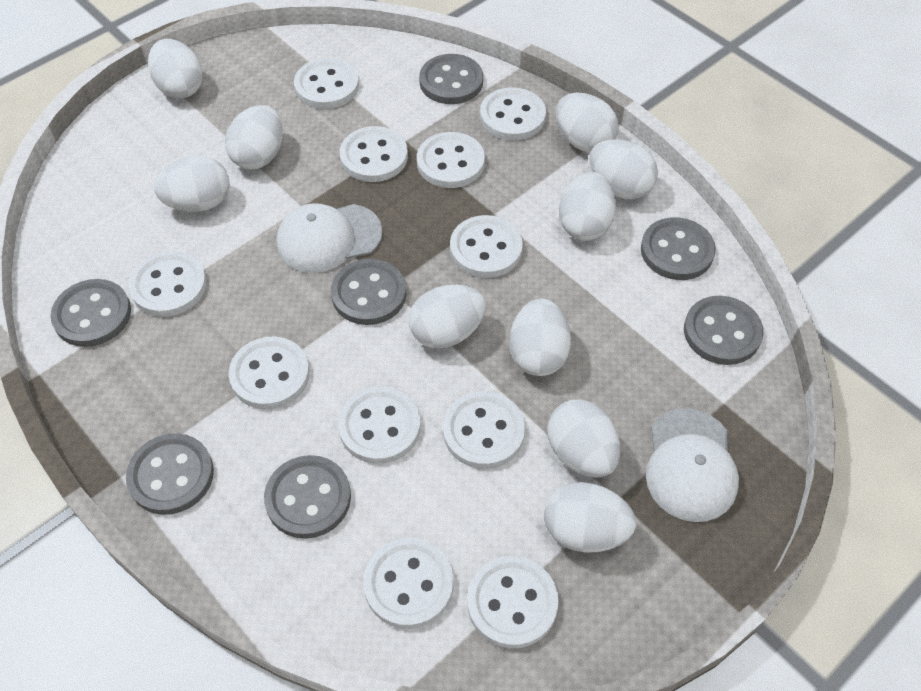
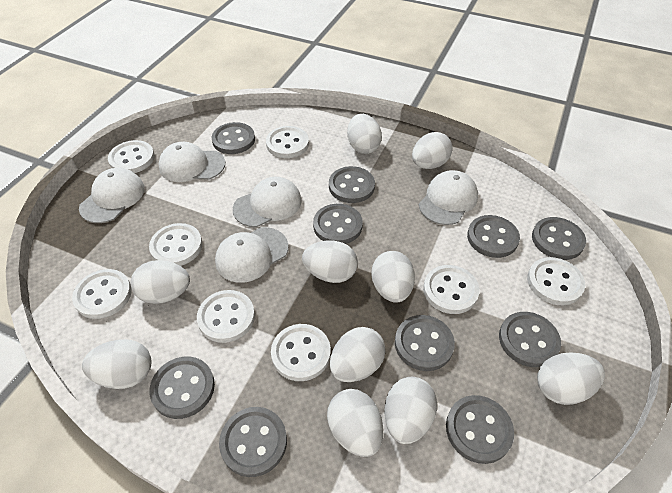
grey button: [51,279,131,347] [126,433,214,515] [264,455,351,539] [331,259,406,325] [419,54,483,104] [641,217,716,280] [684,296,763,365] = 7 -> [149,357,215,419] [212,122,255,154] [219,407,287,477] [313,204,363,244] [329,166,375,203] [395,315,455,371] [446,395,514,464] [467,215,520,258] [499,312,561,367] [532,217,586,260] = 10
white button: [129,251,207,317] [229,337,310,409] [294,58,359,109] [338,387,420,464] [340,126,408,182] [363,538,454,629] [417,132,485,188] [443,391,525,469] [450,215,523,278] [467,556,558,649] [480,87,546,140] = 11 -> [72,269,132,319] [108,140,155,173] [149,223,203,266] [197,290,255,343] [266,126,309,158] [271,324,331,381] [423,265,479,314] [527,257,585,305] = 8
white cap: [277,203,383,273] [646,408,739,522] = 2 -> [79,168,145,223] [158,142,225,182] [215,227,289,283] [233,177,302,227] [419,170,478,225] = 5

